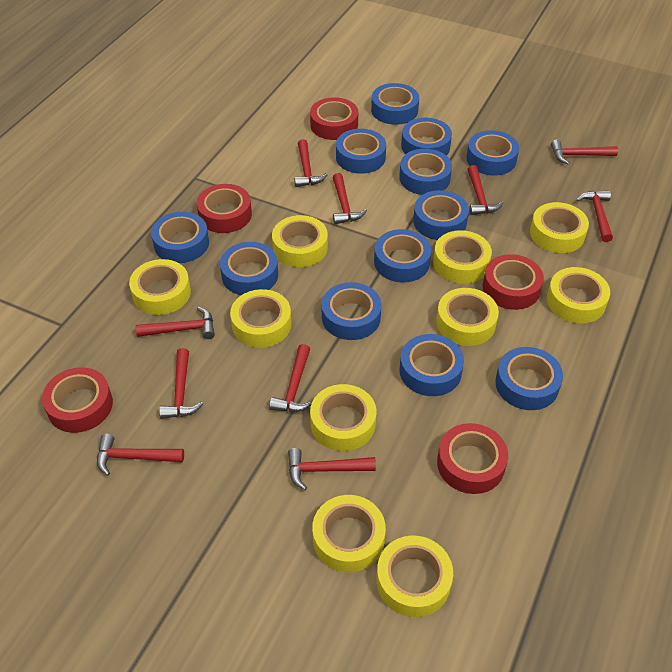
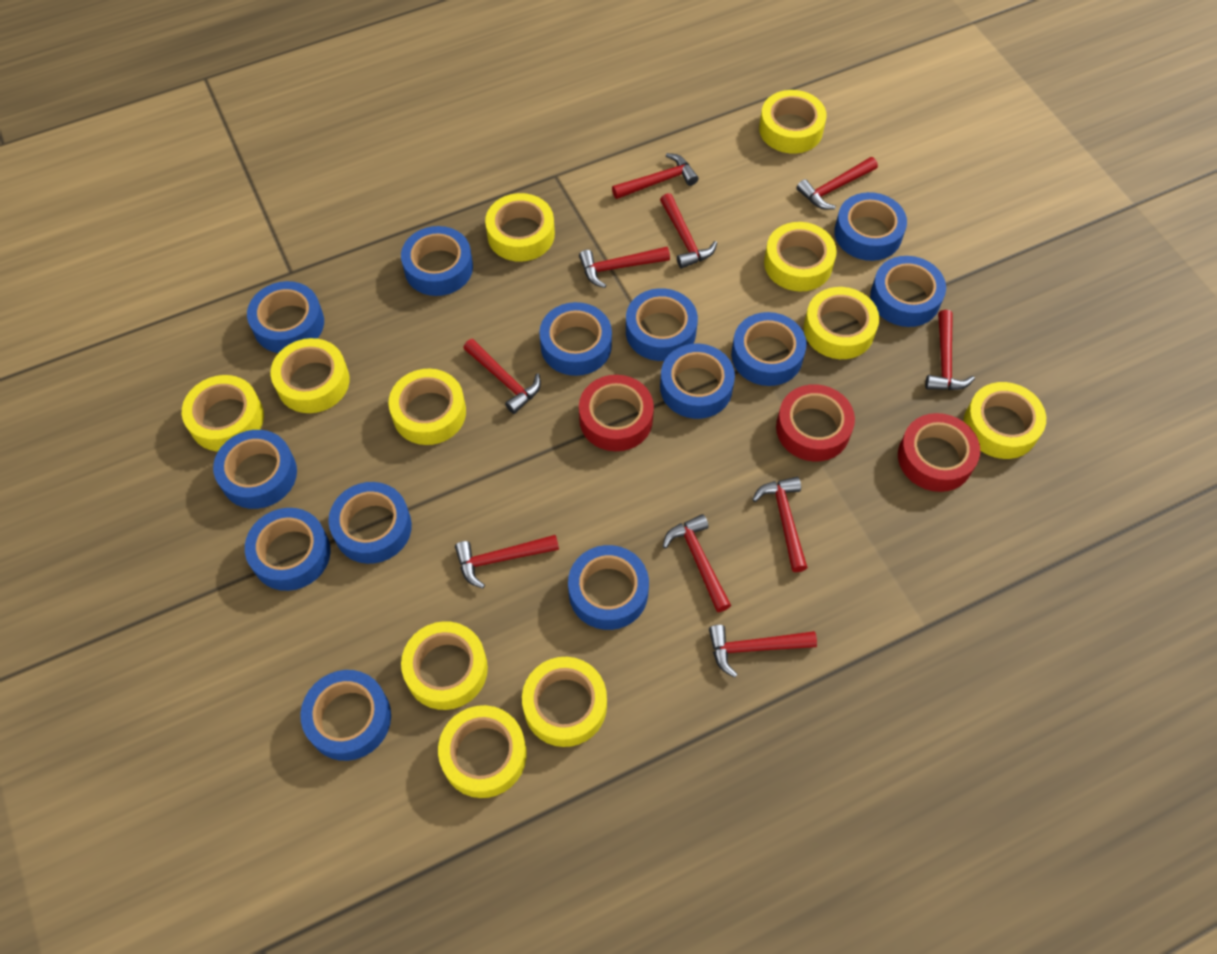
blue tape: [151,212,209,263] [220,242,278,295] [321,282,381,340] [336,129,386,174] [371,83,419,125] [374,229,431,283] [399,149,452,195] [400,334,464,396] [401,118,452,155] [413,190,469,240] [467,130,519,176] [495,347,563,410] = 12 -> [213,430,297,509] [245,508,331,591] [247,281,324,353] [300,670,391,761] [328,482,412,564] [401,226,473,296] [539,302,612,376] [568,545,649,630] [626,288,698,361] [660,344,735,419] [731,312,807,386] [834,192,907,261] [870,256,946,327] = 13
red tape: [42,367,113,433] [197,184,252,233] [310,97,358,140] [437,423,508,494] [483,254,544,310] = 5 -> [579,375,654,451] [776,384,855,462] [898,413,980,492] = 3
yellow tape: [129,259,191,315] [230,289,292,348] [272,215,328,267] [310,384,376,451] [312,495,386,572] [376,535,453,617] [433,230,492,284] [436,288,499,346] [530,202,589,253] [547,267,610,323] = 10 -> [182,375,264,452] [271,338,350,413] [389,369,466,445] [401,621,488,710] [438,705,527,798] [485,193,555,262] [522,657,607,747] [759,90,827,154] [764,222,837,291] [804,287,879,359] [964,382,1046,459] = 11

